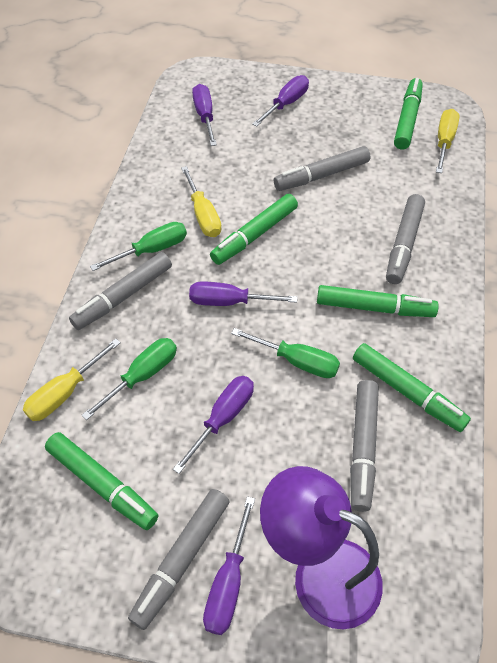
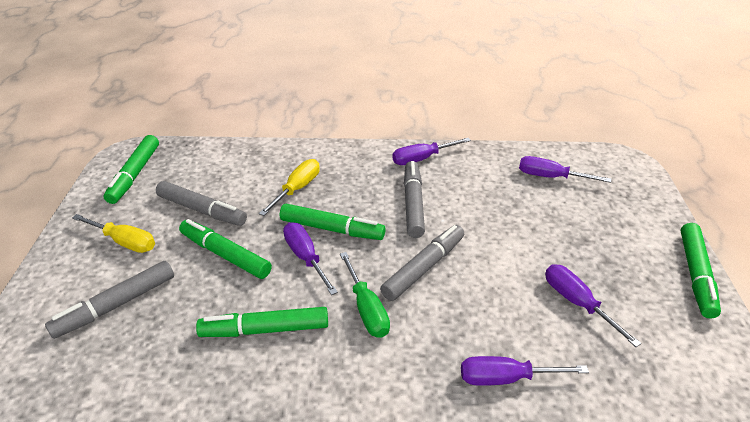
green screwdriver: [82,338,177,420] [90,222,187,271] [231,328,340,378] = 3 -> [340,252,390,338] = 1
grey marker: [69,252,172,330] [128,489,230,630] [274,146,370,191] [350,380,379,512] [386,194,425,284] = 5 -> [45,261,174,339] [156,181,247,226] [380,225,464,301] [404,161,425,238] = 4
purple lamp: [260,466,383,629] = 1 -> none = 0
yellow screwdriver: [23,338,121,421] [181,166,222,237] [436,109,459,173] = 3 -> [72,214,155,253] [259,159,320,216] = 2

